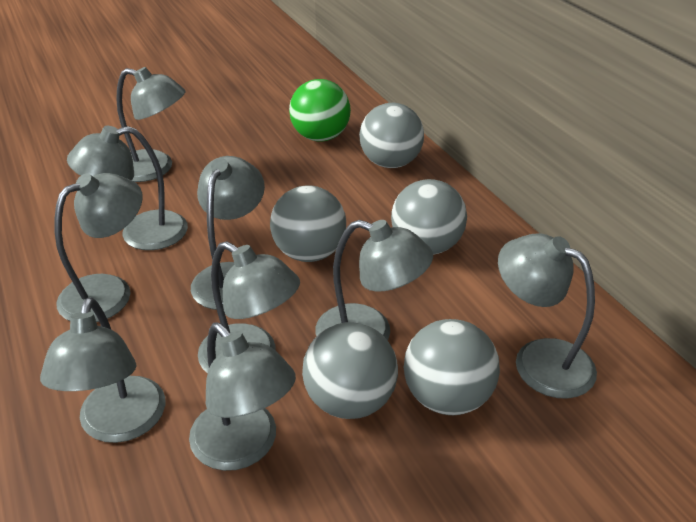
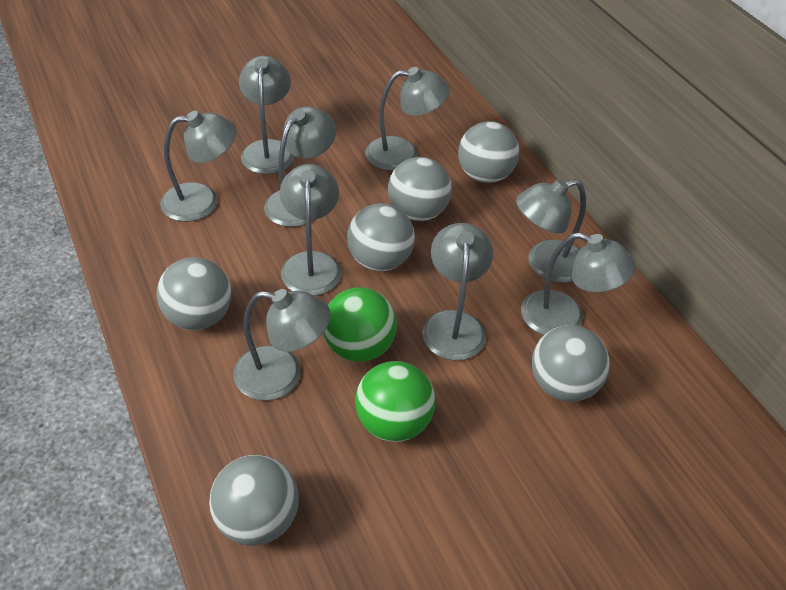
green ball: [289,79,351,142] = 1 -> [324,287,397,362] [355,361,435,442] = 2
grey ball: [270,186,346,262] [302,322,398,419] [359,103,424,168] [391,179,467,255] [404,319,500,415] = 5 -> [157,257,231,330] [209,455,299,546] [347,203,415,271] [388,157,452,221] [458,121,519,183] [532,325,610,402] = 6

